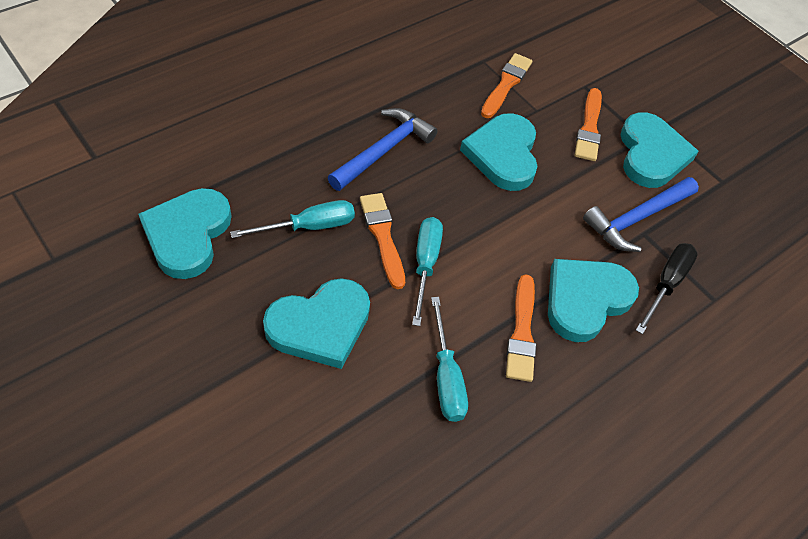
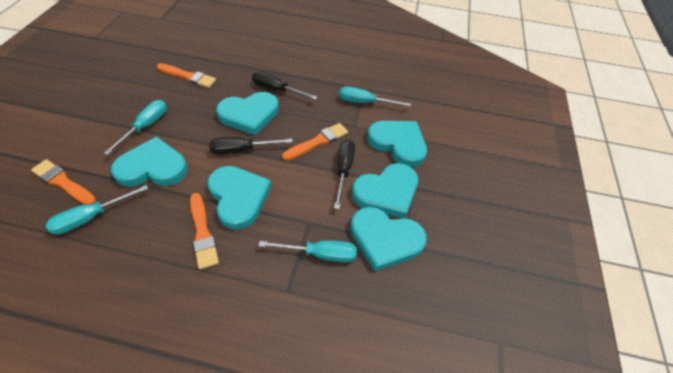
black screwdriver: [636,243,698,334] = 1 -> [209,137,293,154] [252,71,317,100] [334,140,355,209] = 3
blue hammer: [328,108,438,191] [583,177,699,252] = 2 -> none = 0
turquoise heart: [138,188,231,279] [263,278,370,369] [460,113,537,191] [548,259,639,342] [620,113,699,188] = 5 -> [111,137,188,187] [207,166,272,230] [216,92,279,136] [350,207,427,271] [352,163,418,218] [367,121,427,167] = 6
turquoise screwdriver: [230,200,355,238] [412,217,443,326] [431,297,468,422] = 3 -> [46,185,148,235] [104,100,167,155] [259,240,357,262] [340,86,411,107] = 4

